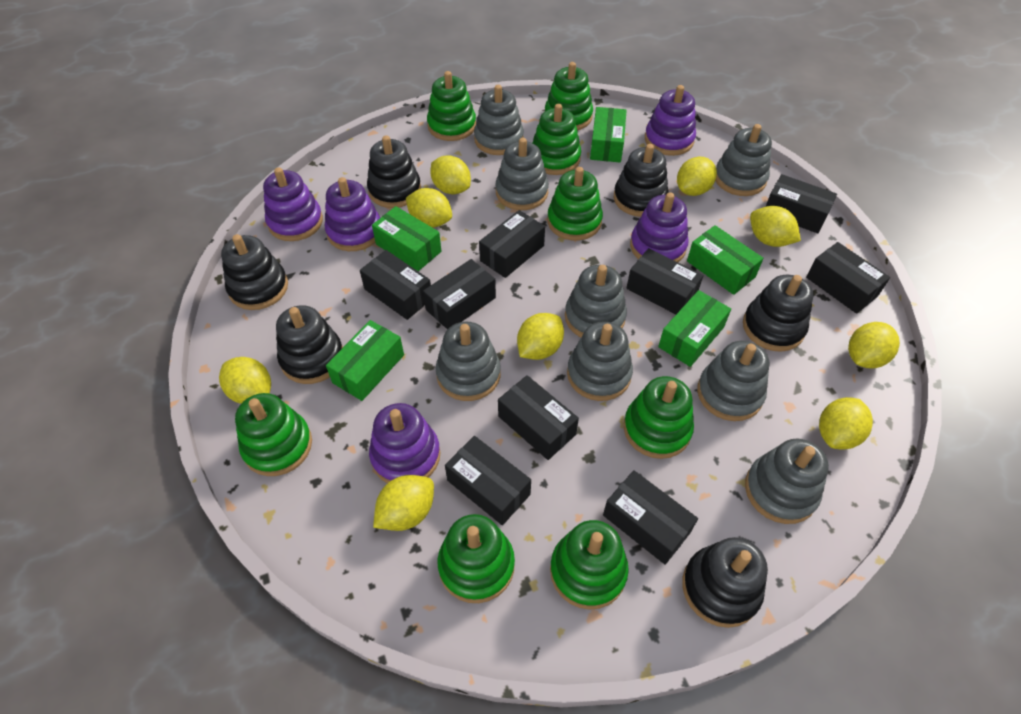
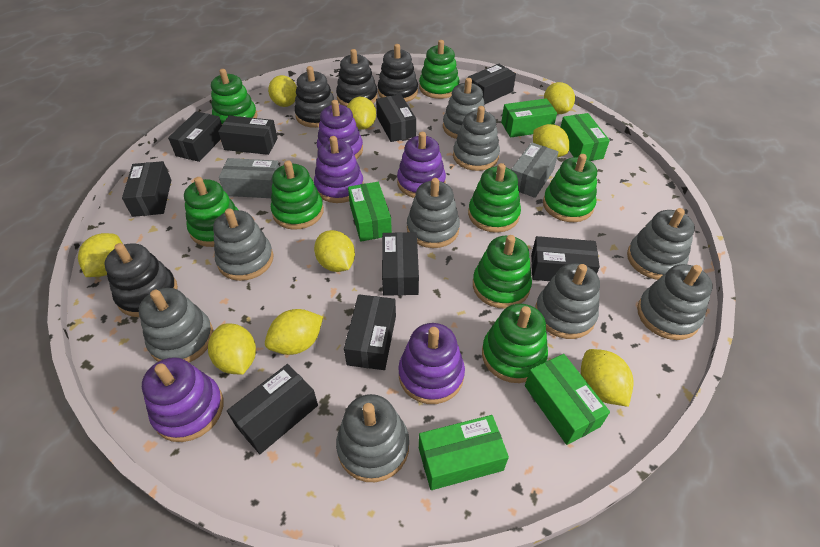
black stacking toy: [221,234,288,310] [276,305,343,384] [367,135,421,208] [614,144,669,217] [682,537,768,628] [743,275,813,352] = 6 -> [104,243,178,317] [294,66,334,128] [336,49,378,107] [378,44,418,102] = 4
grey box: none = 0 -> [219,158,279,198] [511,142,559,198] = 2
grey stacking toy: [436,322,501,401] [474,85,524,155] [495,138,549,210] [565,265,627,337] [567,321,633,401] [697,341,769,421] [715,124,772,196] [745,438,829,524] = 8 -> [139,288,213,362] [213,208,274,281] [336,394,409,482] [407,178,460,248] [443,78,485,139] [453,106,500,171] [535,263,600,339] [627,208,695,280] [637,264,713,340] = 9

